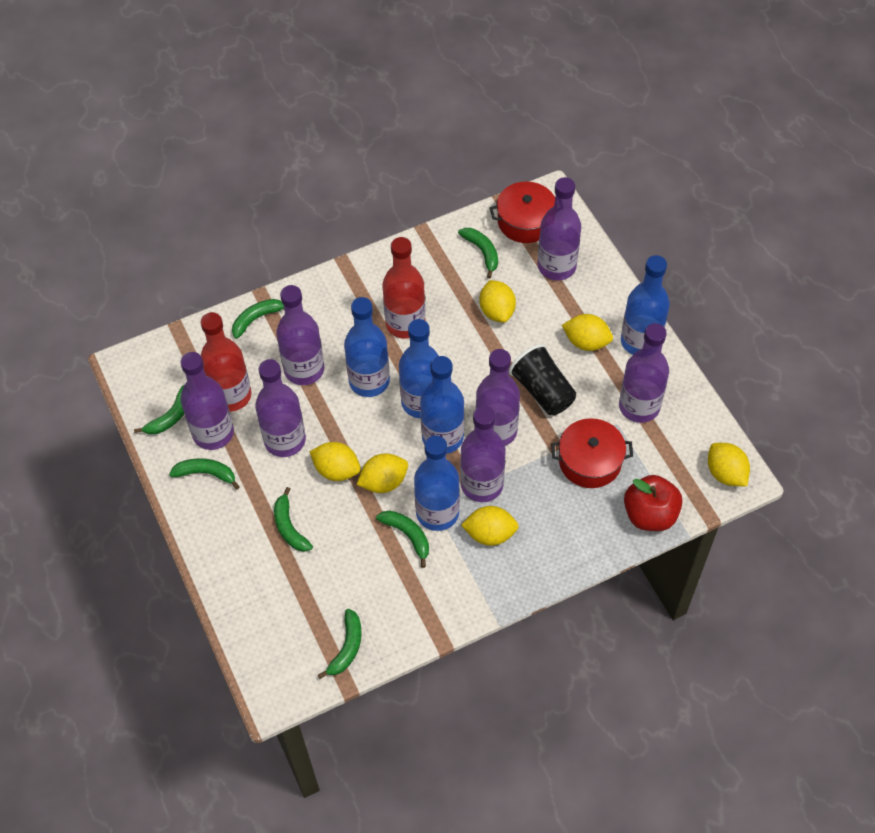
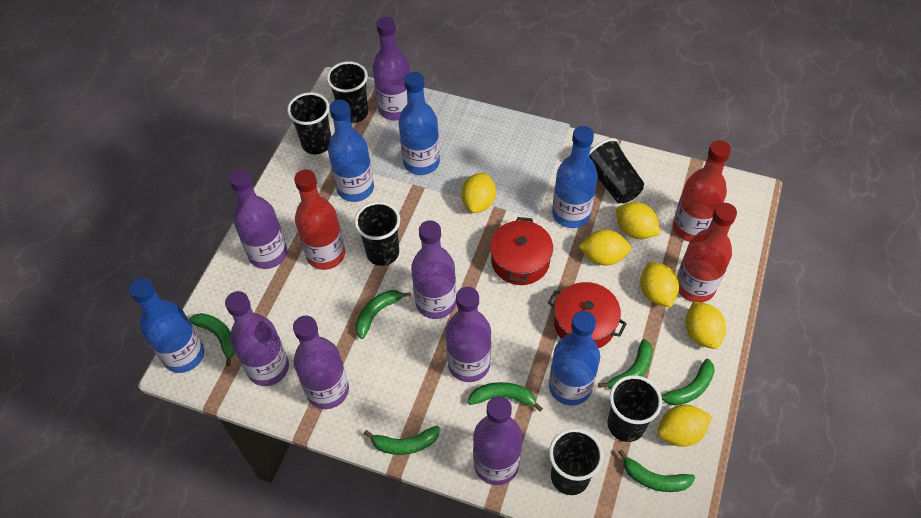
black cup: [509,344,576,415] = 1 -> [287,92,331,155] [327,61,368,123] [354,202,400,266] [549,428,603,495] [590,138,644,203] [608,375,662,442] = 6
red apple: [624,475,683,531] = 1 -> none = 0
red bottle: [200,312,251,412] [382,237,426,339] = 2 -> [294,169,345,270] [673,140,731,242] [677,203,737,302] = 3

